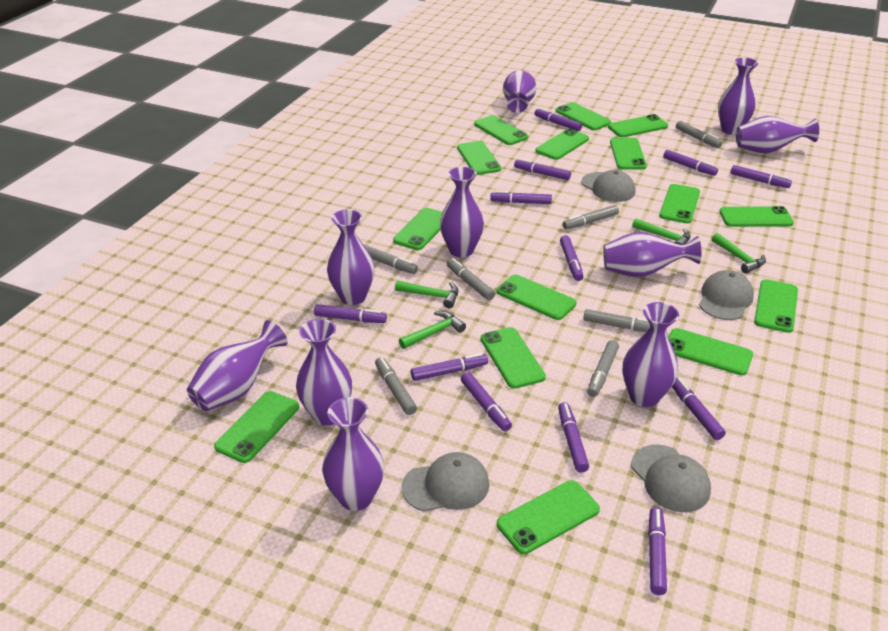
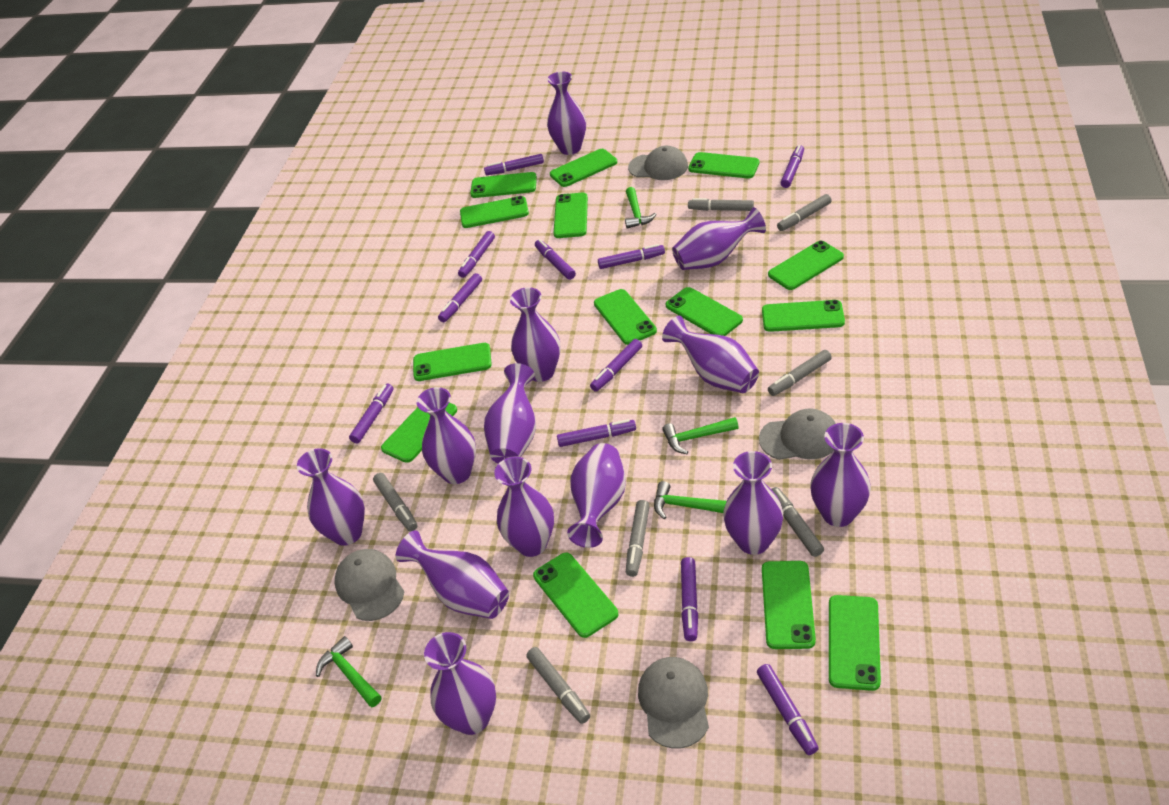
green phone: [214,391,299,463] [393,208,442,250] [457,141,501,175] [474,115,528,145] [481,327,546,389] [497,275,576,320] [497,480,600,554] [535,129,589,160] [556,102,611,130] [608,114,668,137] [610,138,647,170] [659,184,700,223] [668,328,753,376] [719,206,794,227] [754,279,798,333] = 15 -> [381,403,457,463] [413,343,492,381] [460,196,529,228] [471,172,537,198] [533,553,618,638] [550,149,617,187] [554,193,588,238] [594,289,657,345] [666,287,743,336] [688,152,759,179] [762,300,845,332] [762,561,816,649] [768,241,844,290] [829,595,881,691] = 14
purple marker: [314,304,387,323] [411,353,488,381] [461,372,512,432] [490,191,552,204] [514,158,571,180] [534,108,582,131] [558,402,589,473] [560,235,584,281] [648,507,667,595] [663,150,718,176] [672,377,726,440] [731,165,792,188] = 12 -> [349,384,394,443] [438,273,482,322] [458,231,495,278] [484,154,544,175] [535,239,576,280] [557,419,636,447] [590,339,642,392] [598,244,665,269] [681,557,698,641] [757,664,819,755] [781,145,804,188] = 11
purple vase: [187,320,288,411] [296,319,352,426] [322,397,384,511] [327,209,375,305] [440,167,484,258] [503,70,536,113] [603,232,701,277] [622,302,679,407] [718,58,758,135] [736,116,819,153] = 10 -> [297,448,365,546] [396,530,509,619] [417,387,476,484] [424,632,496,735] [484,363,536,464] [494,457,554,557] [510,287,561,382] [547,71,586,155] [567,443,626,548] [662,316,759,393] [672,207,766,270] [723,451,783,555] [810,423,871,527] = 13

